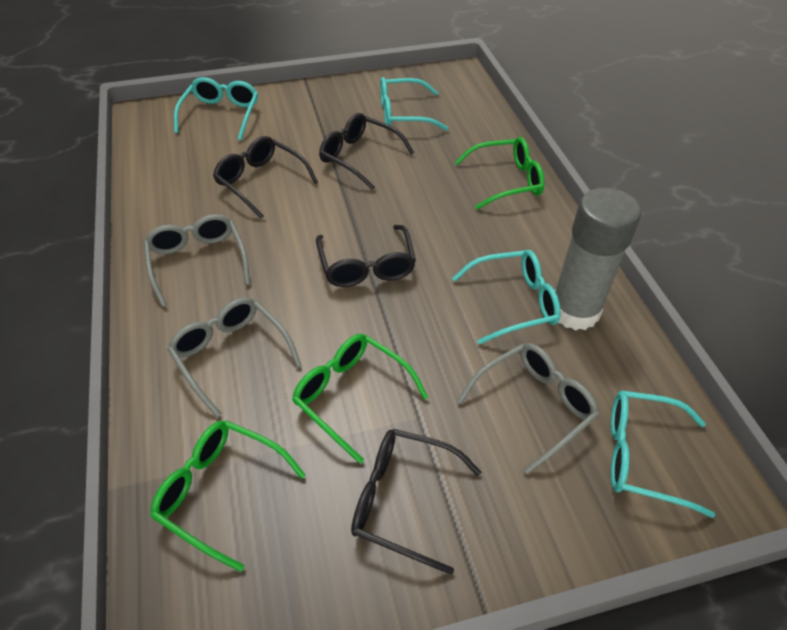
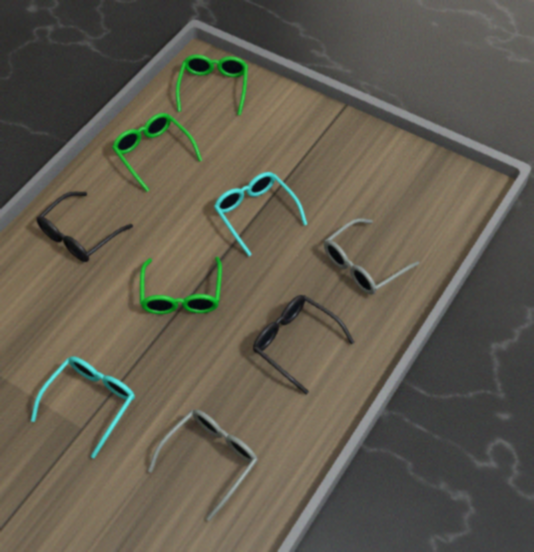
black glasses: [213,136,318,219] [316,225,416,287] [319,113,414,190] [351,429,481,575] = 4 -> [36,191,133,262] [253,295,354,394] = 2
grey glasses: [144,214,250,307] [167,297,301,417] [457,343,599,474] = 3 -> [148,409,258,521] [324,218,419,295] = 2
grey glue stick: [555,187,641,331] = 1 -> none = 0
turquoise glasses: [174,77,258,140] [380,77,448,131] [452,250,561,345] [611,390,715,518] = 4 -> [31,356,135,458] [214,172,307,256] = 2

